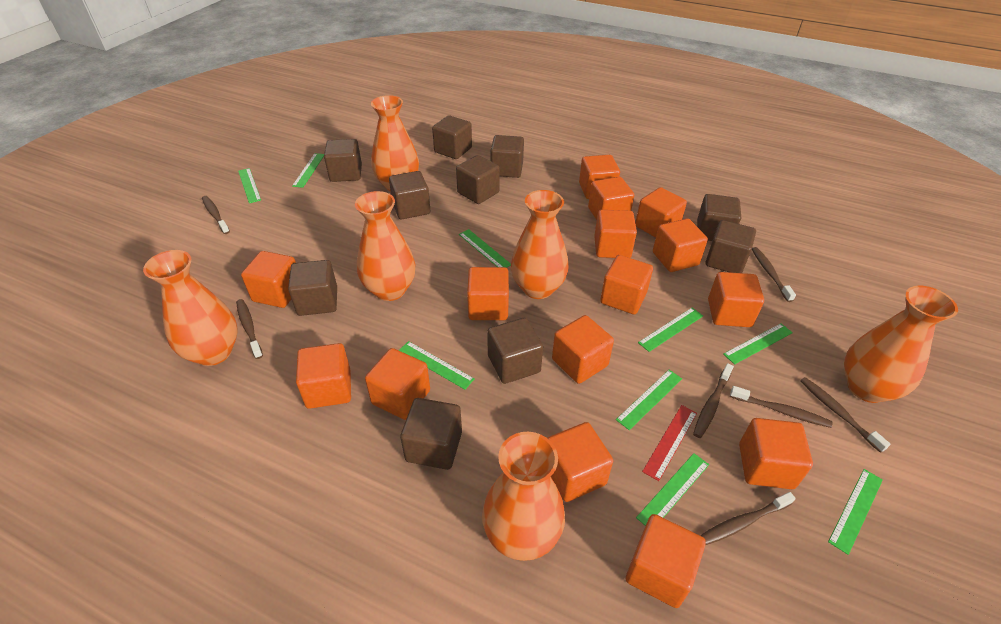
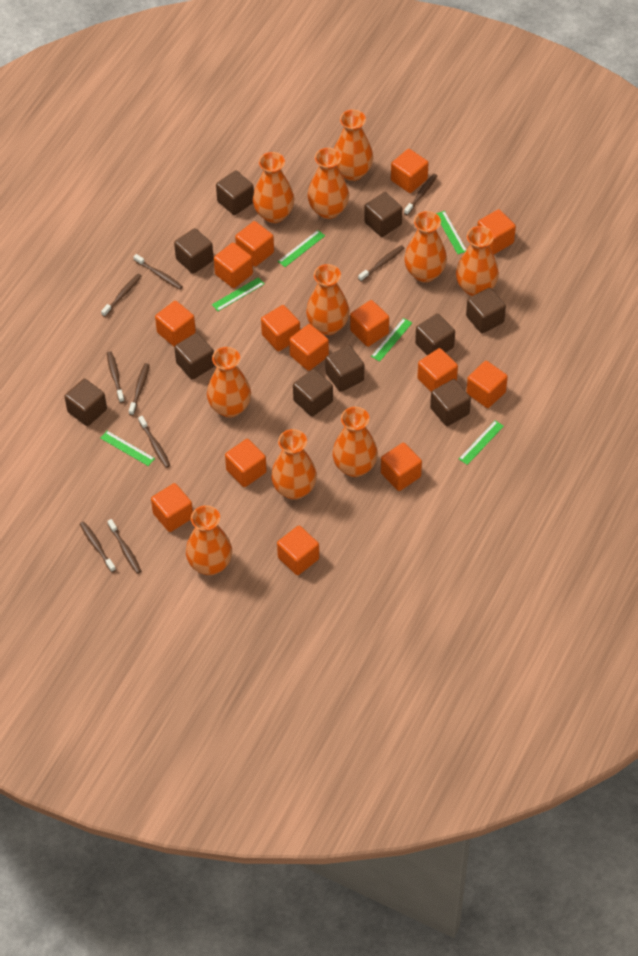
brown toothbrush: [202,196,230,234] [236,299,263,359] [693,363,734,438] [700,492,796,545] [730,386,832,428] [752,247,796,302] [800,377,891,453] = 7 -> [80,522,116,572] [101,274,142,317] [107,351,124,403] [108,519,141,574] [129,363,149,416] [133,254,183,290] [138,416,170,468] [358,245,404,282] [404,174,437,215] = 9
green ruler: [238,168,261,203] [292,153,324,188] [399,341,474,390] [459,229,511,268] [616,370,682,430] [636,453,709,526] [638,308,703,352] [723,323,793,365] [828,469,883,555] = 9 -> [100,431,155,466] [212,277,264,311] [278,230,325,267] [371,318,412,362] [436,211,466,254] [459,420,504,465] = 6
orange cube: [241,251,296,308] [296,343,351,409] [365,348,430,420] [467,267,509,320] [547,422,613,502] [552,315,614,384] [579,155,620,199] [588,177,634,220] [594,210,637,258] [600,255,653,314] [626,514,706,608] [635,187,687,238] [653,218,708,272] [708,272,764,327] [739,418,813,489] = 15 -> [151,483,193,532] [155,301,196,347] [214,242,253,288] [225,439,267,487] [235,221,274,267] [261,305,300,351] [277,526,319,575] [289,324,329,371] [350,300,389,347] [381,443,422,491] [391,149,428,193] [417,348,458,392] [466,361,508,408] [477,209,516,254] = 14
orange vase: [143,250,237,366] [355,191,415,301] [371,95,419,192] [482,432,565,561] [511,190,569,299] [844,286,958,403] = 6 -> [186,505,232,575] [207,347,251,418] [253,152,294,223] [271,429,317,500] [306,264,349,335] [308,148,349,219] [332,407,378,477] [334,109,373,181] [404,211,447,282] [456,226,499,296] = 10
red ruler: [642,405,697,481] = 1 -> none = 0

